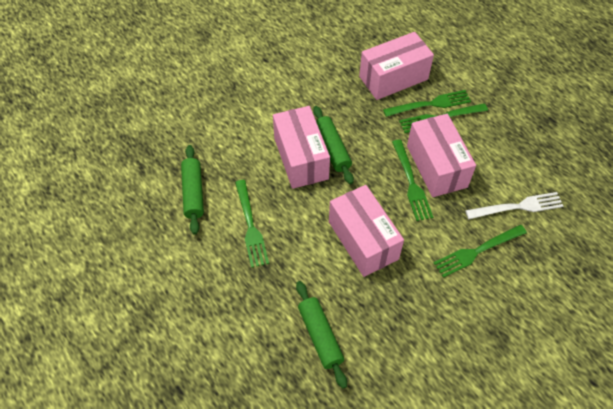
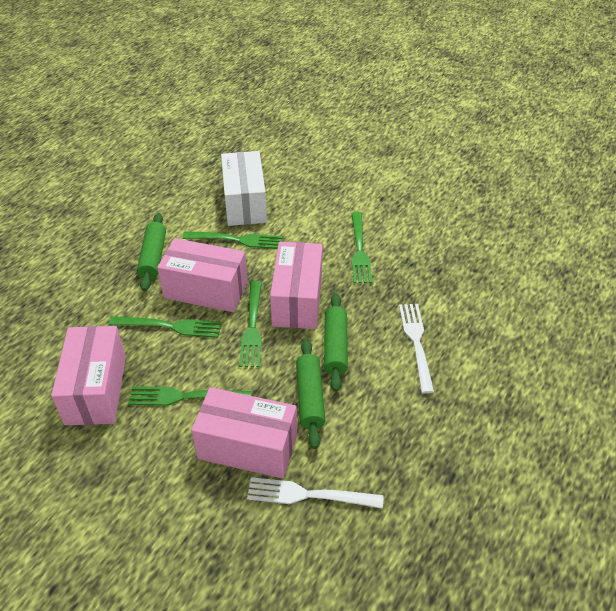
white box: none = 0 -> [221,151,267,226] = 1
white fork: [465,192,563,219] = 1 -> [247,477,383,509] [399,304,434,394] = 2

